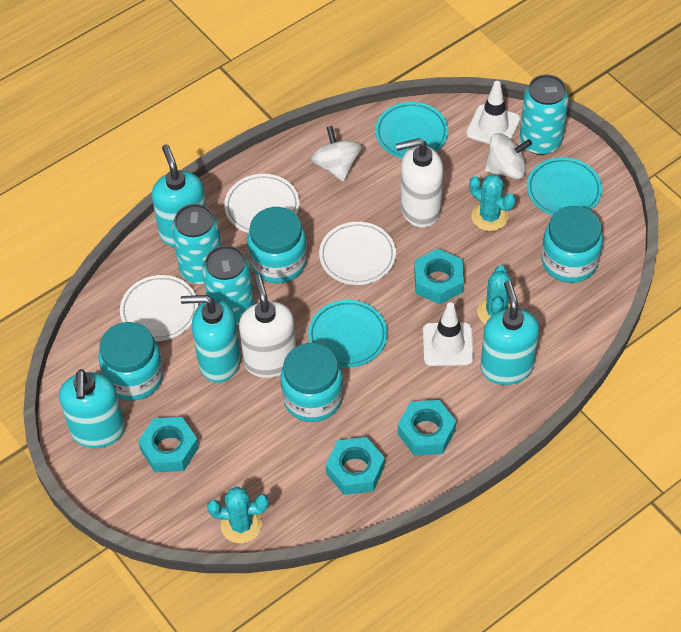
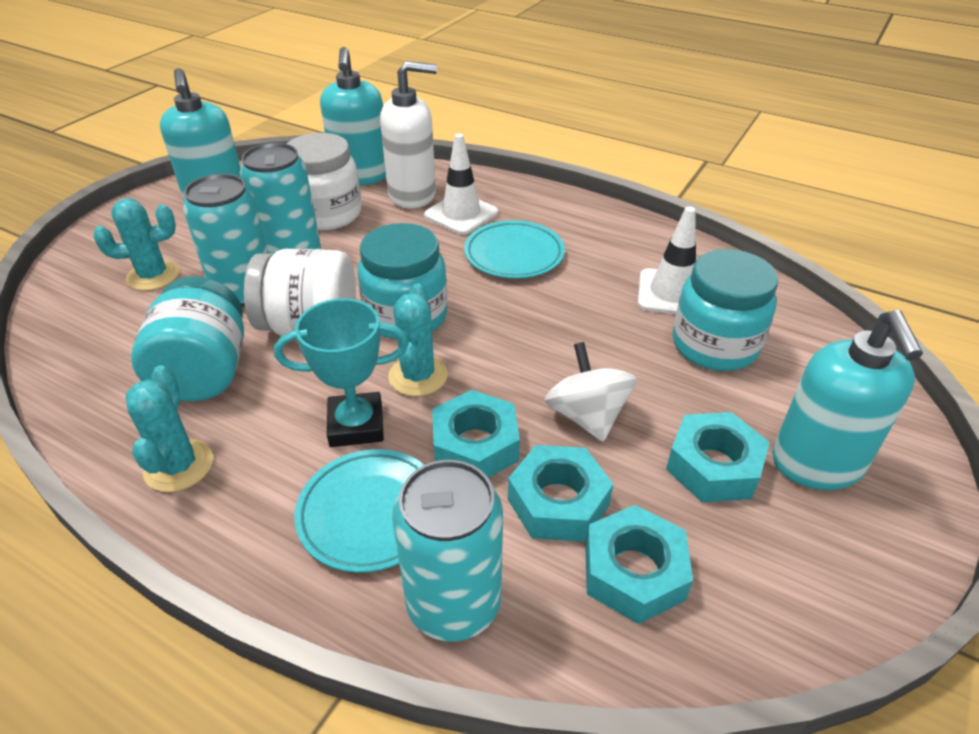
turquoise jar: [99,322,164,401] [247,207,307,283] [281,343,343,422] [541,206,603,283] = 4 -> [131,276,244,401] [358,223,448,339] [673,249,778,371] = 3
turquoise plate: [308,300,388,368] [375,102,448,158] [527,157,602,216] = 3 -> [294,449,424,573] [464,220,565,279] = 2
turquoise soap dispenser: [59,369,125,448] [152,145,206,247] [181,295,241,383] [480,281,539,385] = 4 -> [160,68,241,201] [320,47,386,186] [772,310,923,490] = 3
turquoise trophy: none = 0 -> [274,299,409,447] = 1
white jar: none = 0 -> [244,248,356,336] [287,133,362,230] = 2
white plate: [120,275,198,341] [224,174,299,233] [319,222,396,285] = 3 -> none = 0
white soap dispenser: [239,274,296,378] [396,138,443,228] = 2 -> [380,61,437,208] = 1
white spinning top: [311,126,362,182] [485,133,532,179] = 2 -> [545,342,637,442] = 1

